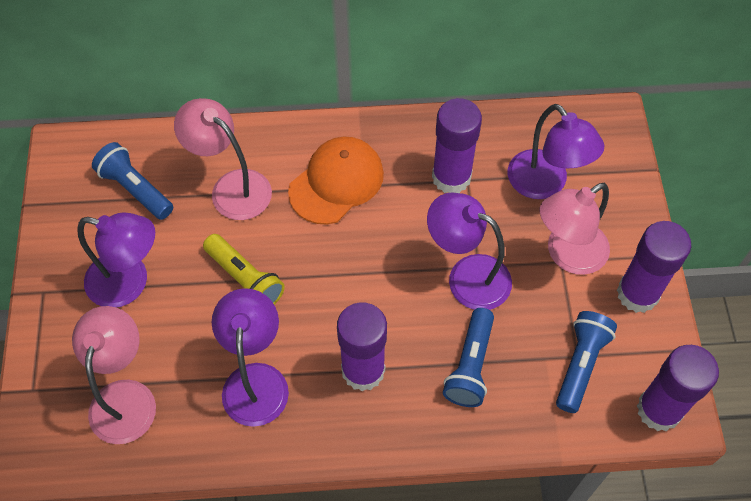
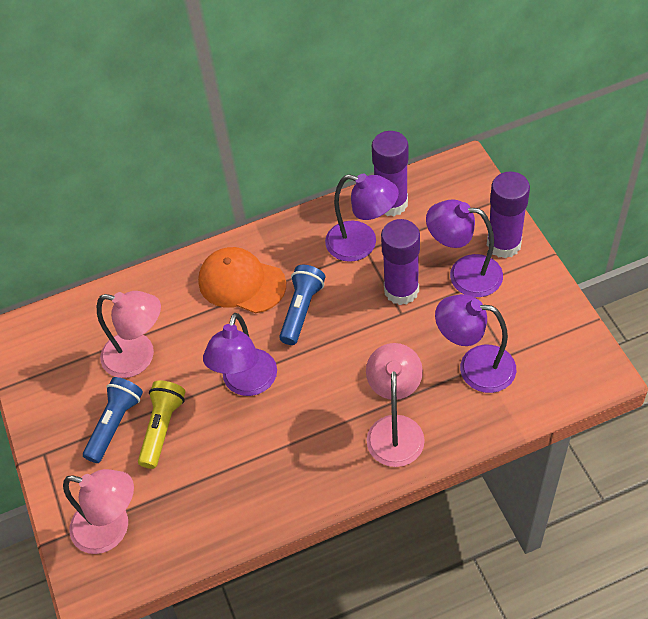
blue flashlight: [92,142,173,220] [443,308,494,407] [556,311,617,413] = 3 -> [83,377,143,463] [279,265,325,345] = 2
purple glue stick: [337,302,387,391] [432,98,482,193] [617,221,691,313] [637,345,719,431] = 4 -> [372,131,408,216] [381,219,420,305] [487,171,530,258] = 3

